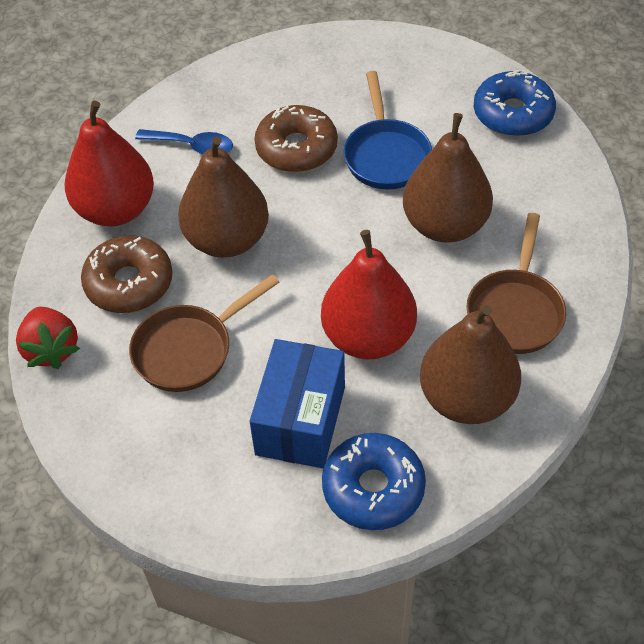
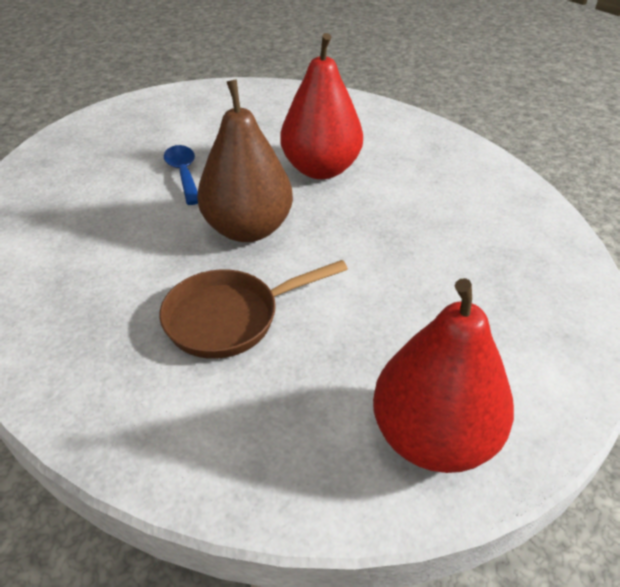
blue box: [250,339,345,468] = 1 -> none = 0
blue donut: [322,433,426,530] [474,70,556,136] = 2 -> none = 0
blue pan: [343,71,432,189] = 1 -> none = 0
brown donut: [81,236,173,313] [254,105,338,172] = 2 -> none = 0
brown pan: [129,274,279,392] [466,213,566,354] = 2 -> [159,260,348,359] = 1
brown pear: [178,136,269,258] [403,113,493,243] [420,305,521,424] = 3 -> [197,79,293,242] = 1
red strawberry: [16,307,80,369] = 1 -> none = 0

